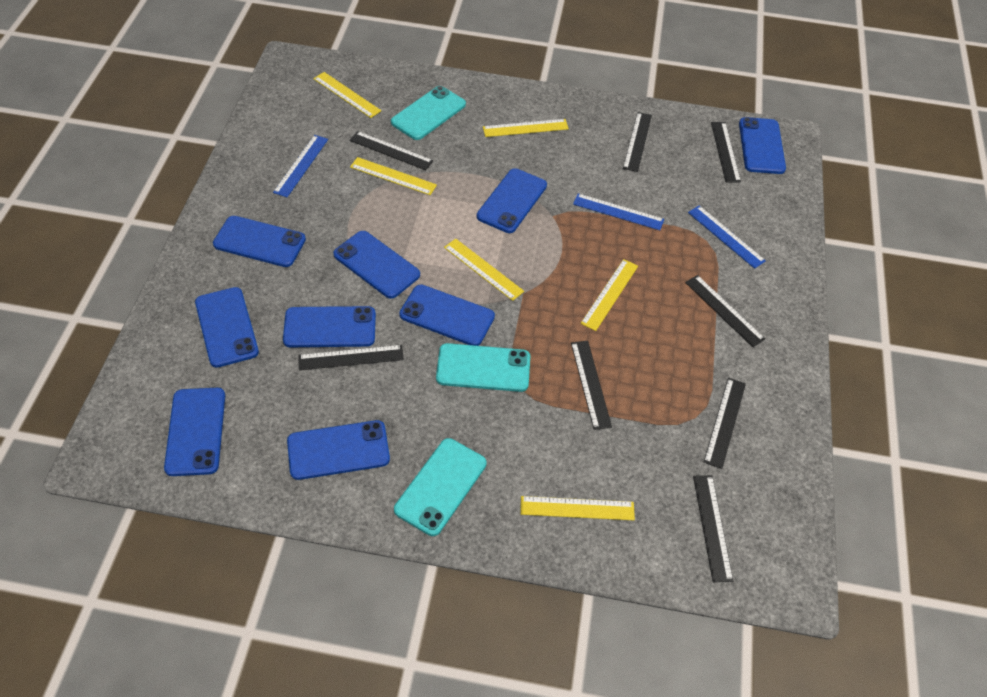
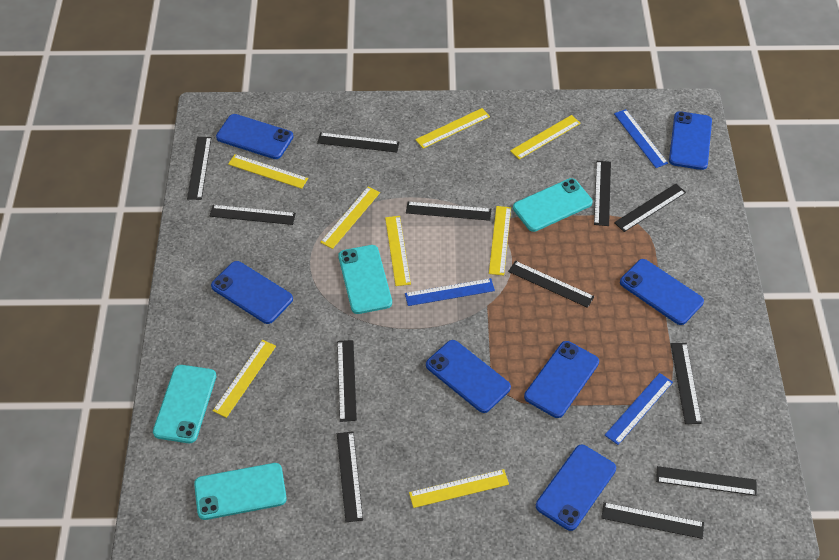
black ruler: [298,345,404,370] [350,131,433,170] [571,341,612,430] [623,112,652,172] [685,275,765,347] [693,475,733,582] [704,378,746,469] [711,122,741,182] = 8 -> [187,137,212,200] [210,205,296,225] [317,132,399,152] [337,340,357,422] [337,431,363,522] [406,202,491,221] [508,261,594,308] [594,161,611,226] [601,502,704,539] [614,184,686,232] [656,466,757,496] [671,343,702,424] = 12
blue phone: [164,388,225,476] [195,287,259,368] [213,216,306,267] [283,306,376,347] [287,420,390,480] [333,231,420,299] [399,285,495,346] [477,168,547,233] [739,117,786,174] = 9 -> [211,261,293,324] [216,114,293,159] [426,340,511,413] [524,341,599,418] [536,445,616,531] [620,259,704,325] [669,111,712,170] = 7
turquoise phone: [391,86,466,140] [394,438,487,536] [436,343,530,392] = 3 -> [153,365,216,443] [194,463,287,520] [338,245,392,314] [513,178,593,232] = 4
yellow ruler: [313,72,381,118] [350,157,437,195] [444,239,524,301] [483,119,569,137] [521,496,635,520] [581,259,638,331] = 6 -> [213,340,276,418] [228,154,308,189] [320,186,380,249] [385,216,411,286] [409,469,509,508] [415,108,490,149] [489,206,511,276] [510,115,581,159] = 8

